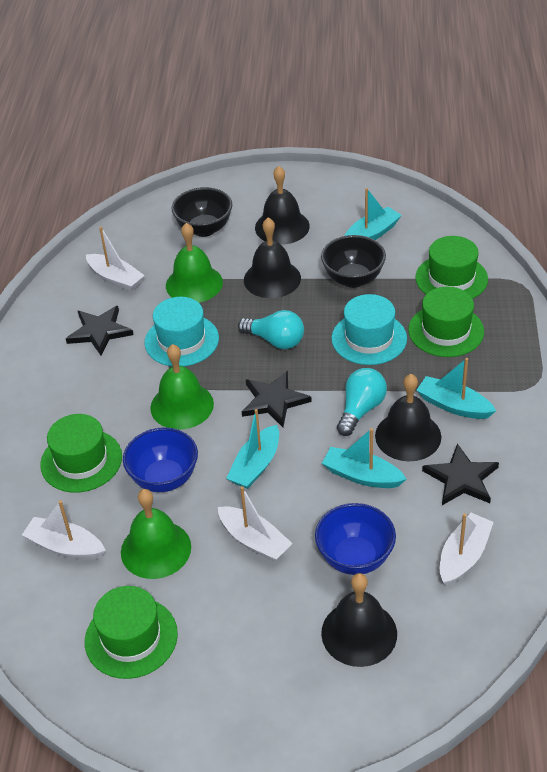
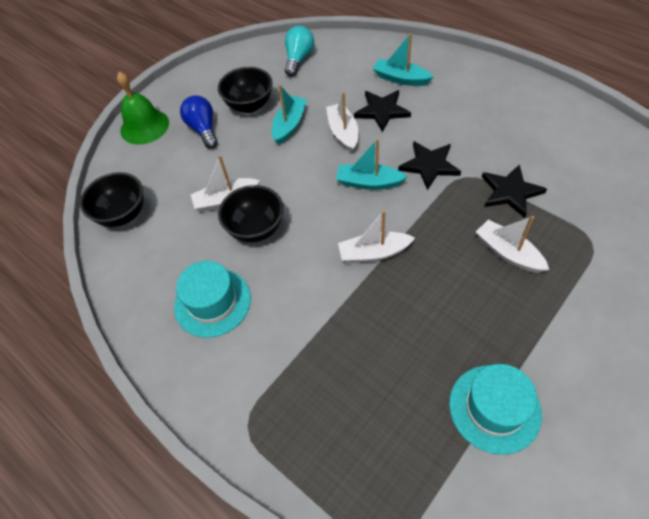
black bell: [244,217,301,298] [255,166,310,244] [321,573,397,667] [375,374,441,461] = 4 -> none = 0
black bowl: [172,187,232,237] [321,235,386,288] = 2 -> [80,172,144,227] [218,67,273,113] [218,185,284,243] = 3
blue bowl: [123,427,198,492] [315,503,396,575] = 2 -> none = 0
blue light bulb: none = 0 -> [180,95,218,148] = 1
green bell: [121,489,191,579] [150,344,214,430] [166,223,223,303] = 3 -> [117,72,169,144] = 1
green hat: [40,414,122,493] [85,586,178,679] [408,287,484,357] [415,236,488,299] = 4 -> none = 0
turquoise boat: [226,409,279,489] [322,428,406,488] [344,188,402,240] [417,358,496,419] = 4 -> [272,85,307,145] [336,139,408,190] [373,33,433,86] = 3
turquoise light bulb: [238,310,304,349] [337,368,387,436] = 2 -> [285,26,314,76] = 1

